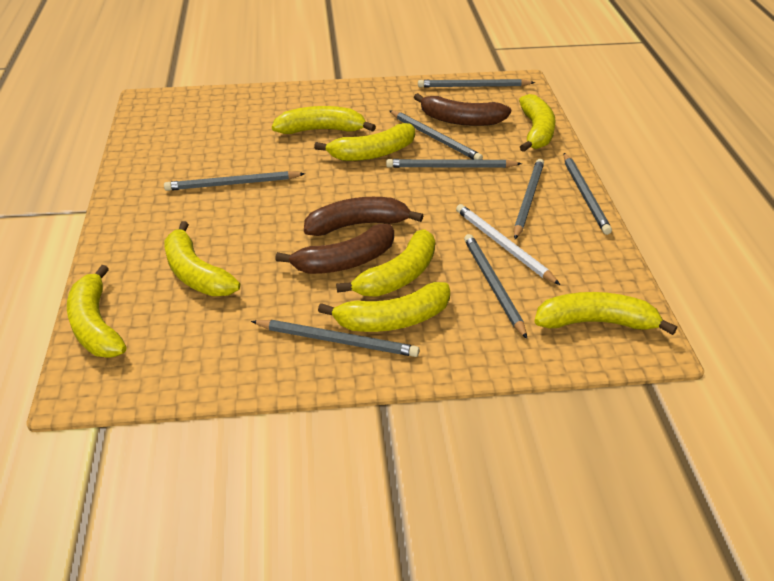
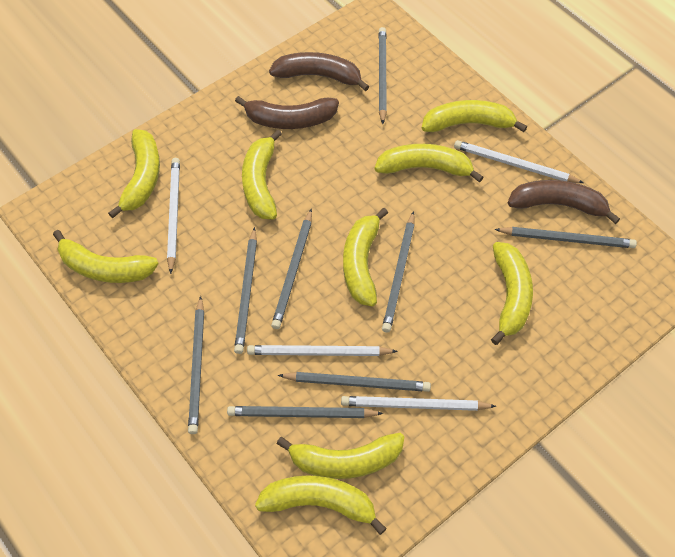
white pencil: [456,204,560,285] = 1 -> [167,158,180,274] [247,345,398,356] [341,396,496,411] [454,140,584,183] = 4
yellow banana: [67,265,126,358] [164,221,240,296] [272,106,376,134] [314,123,415,161] [318,282,450,332] [336,229,435,297] [519,94,556,152] [534,292,677,335] = 8 -> [53,230,159,283] [108,129,160,218] [242,130,282,219] [255,475,387,535] [276,433,405,479] [343,208,388,306] [375,144,484,183] [422,100,527,132] [491,242,533,345] = 9

